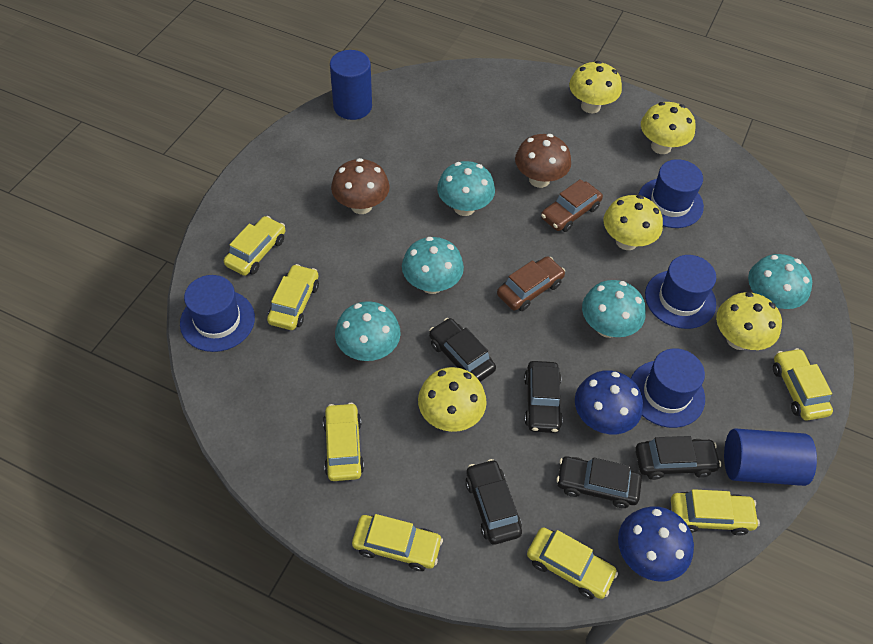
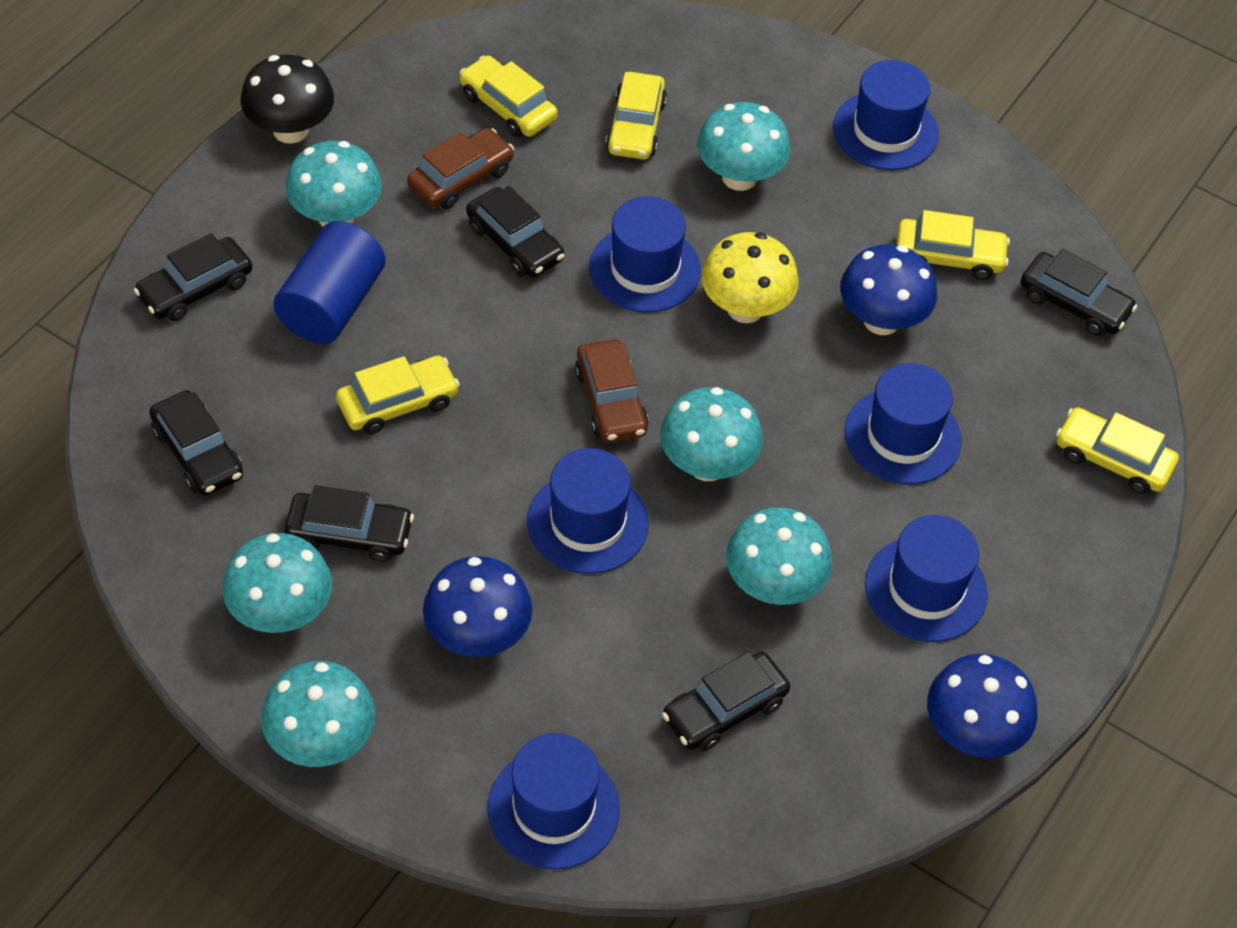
black car: [429,318,496,382] [465,459,522,545] [524,361,563,433] [556,456,642,508] [635,436,721,480] = 5 -> [134,233,252,321] [149,390,243,496] [285,485,414,562] [466,186,564,277] [662,651,790,751] [1021,249,1137,336] = 6
black mushroom: none = 0 -> [241,55,334,144] = 1
blue cylinder: [330,50,372,120] [724,429,817,486] = 2 -> [274,221,385,344] = 1
blue hat: [180,275,255,352] [631,348,705,428] [638,159,704,228] [645,255,716,329] = 4 -> [487,733,620,870] [527,448,649,574] [589,196,701,312] [833,60,939,170] [845,363,962,484] [865,515,988,642] = 6
blue mushroom: [575,370,643,434] [618,506,694,581] = 2 -> [423,556,532,657] [840,244,937,335] [927,654,1038,758] = 3
brown mushroom: [331,158,390,214] [515,134,571,188] = 2 -> none = 0
turquoise mushroom: [335,301,401,361] [402,237,464,294] [437,161,495,216] [582,280,646,338] [748,254,812,309] = 5 -> [222,533,332,633] [261,661,375,767] [285,141,382,227] [660,387,763,481] [697,102,790,191] [726,507,832,605] = 6
yellow car: [224,216,286,276] [267,264,319,330] [323,403,364,481] [352,514,443,571] [527,527,618,599] [671,489,760,535] [773,348,833,421] = 7 -> [336,356,460,435] [459,55,558,137] [606,72,667,160] [896,210,1010,280] [1056,407,1179,494] = 5
yellow mushroom: [418,367,487,432] [569,61,622,113] [604,195,663,250] [641,102,695,154] [716,292,782,350] = 5 -> [701,232,799,323] = 1

